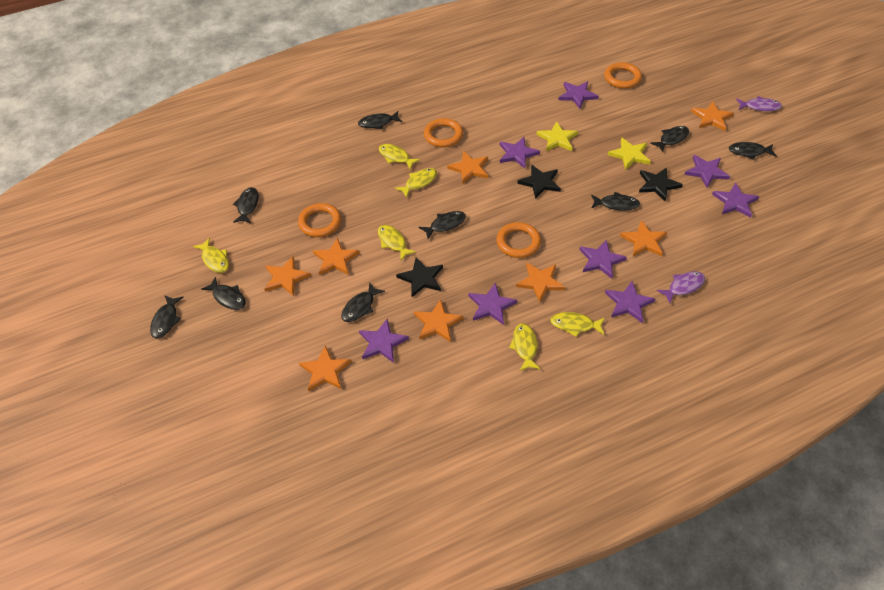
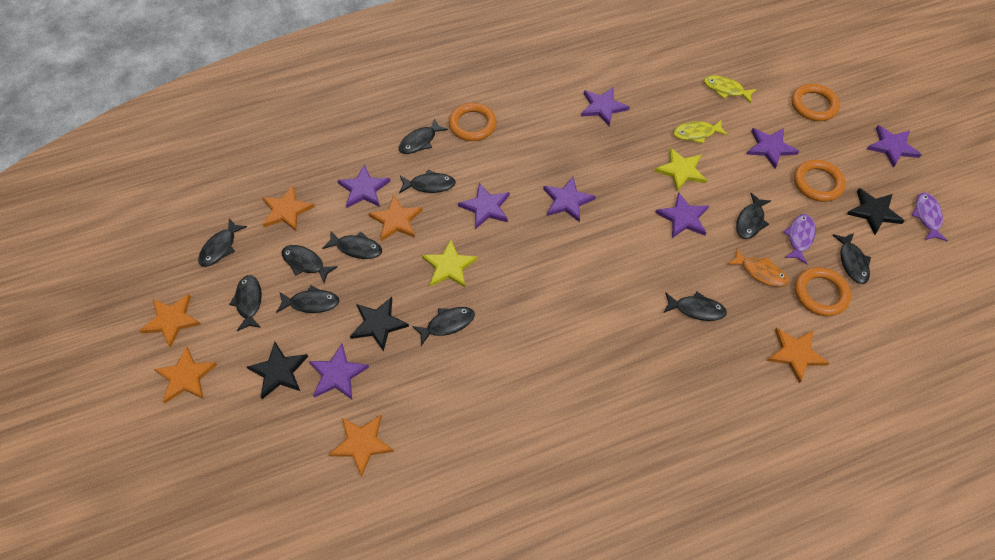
black fish: [150,295,183,339] [201,277,246,310] [233,187,259,223] [341,282,385,322] [358,111,402,129] [419,211,466,239] [591,192,640,210] [650,126,689,152] [729,142,777,160] = 9 -> [198,219,247,267] [229,275,262,331] [276,285,339,313] [281,245,338,283] [322,231,382,259] [399,118,448,154] [399,170,456,193] [412,307,475,346] [663,292,727,321] [736,193,771,239] [833,233,871,284] = 11
orange fish: none = 0 -> [727,248,789,287] = 1
orange star: [264,256,311,296] [299,345,352,391] [313,238,360,275] [414,299,463,342] [447,151,488,184] [516,262,565,302] [620,220,667,256] [691,101,734,131] = 8 -> [140,294,201,348] [154,346,217,403] [262,186,315,231] [329,415,394,477] [368,195,423,241] [767,328,829,383] = 6
yellow fish: [193,238,229,273] [378,225,416,260] [379,144,420,169] [395,168,437,198] [509,323,541,371] [550,312,605,337] = 6 -> [673,119,728,144] [704,75,757,103] = 2

